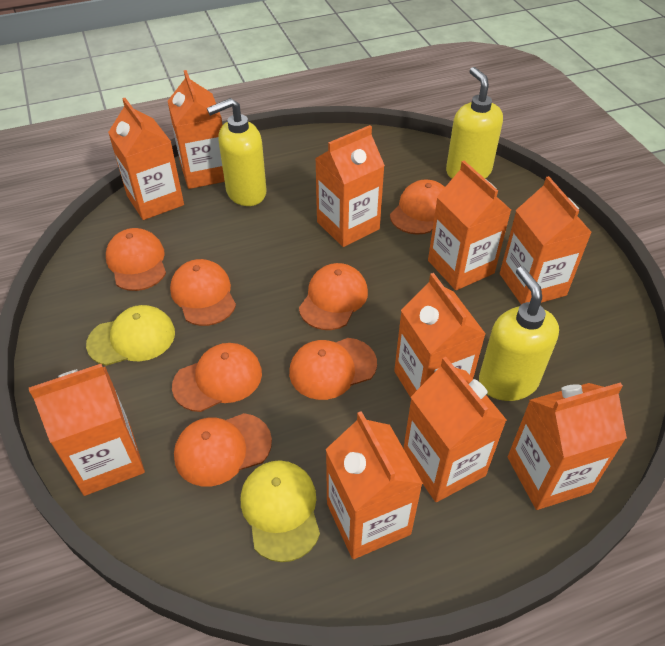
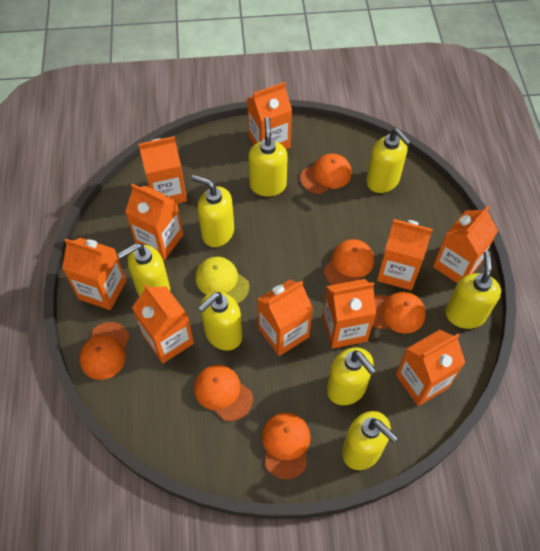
orange cap: [106,228,166,291] [170,259,236,326] [172,343,262,412] [174,413,272,487] [289,338,377,400] [299,263,368,330] [390,179,445,235] = 7 -> [79,322,130,380] [194,365,253,421] [262,412,310,479] [300,154,352,194] [324,239,374,285] [372,292,426,334] = 6
yellow cap: [86,305,175,366] [241,460,320,562] = 2 -> [195,257,249,304] = 1
yellow soap dispenser: [207,98,267,206] [446,67,503,179] [479,266,559,401] = 3 -> [117,243,170,297] [191,175,234,247] [198,292,243,351] [248,117,288,197] [327,348,376,405] [342,411,398,470] [366,128,411,193] [445,251,501,329] = 8

